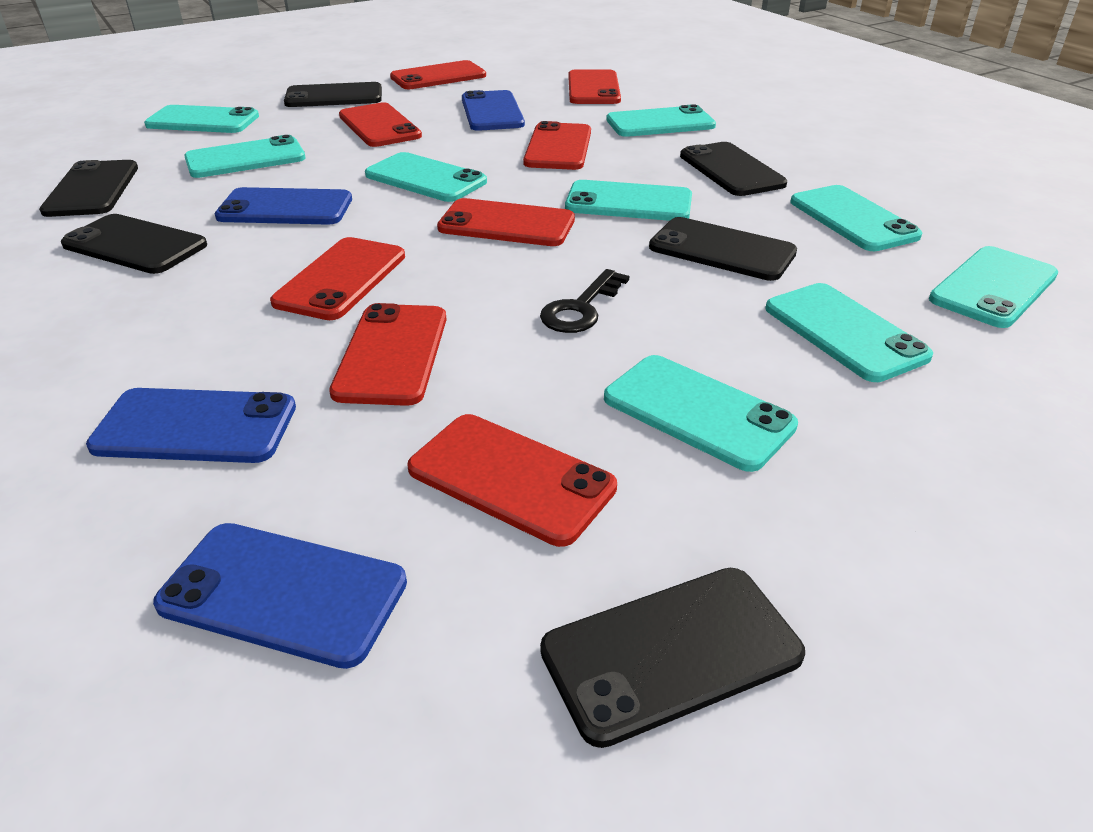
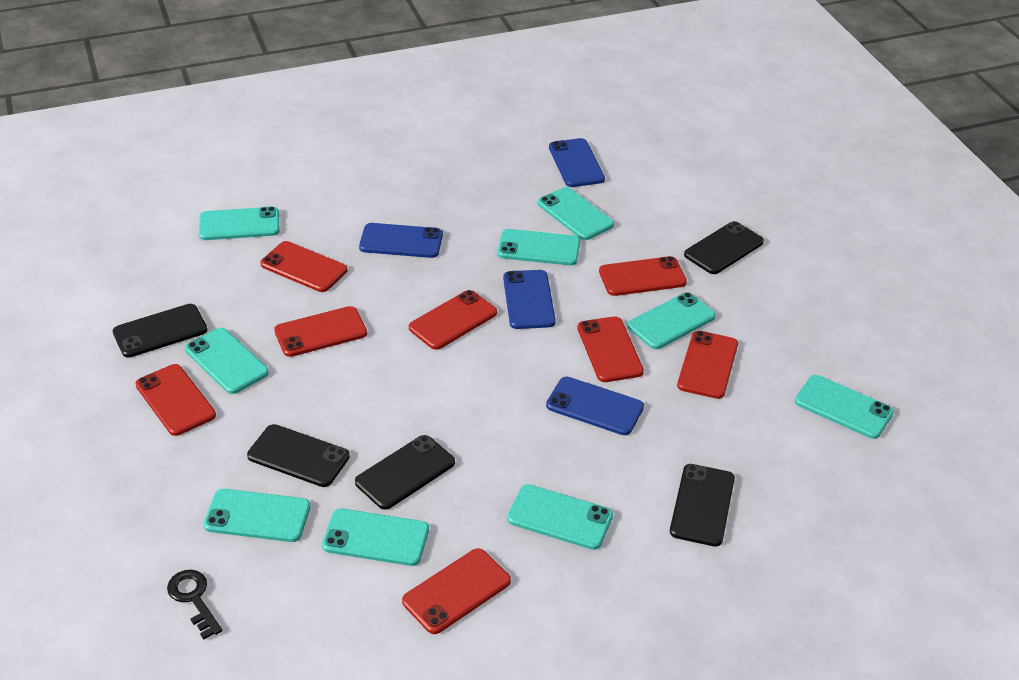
black phone: [39,160,138,217] [61,214,207,274] [284,82,382,107] [540,568,805,748] [649,217,797,281] [680,142,787,196] = 6 -> [113,304,207,358] [247,424,350,487] [355,435,455,510] [670,464,735,547] [684,221,764,274] = 5

